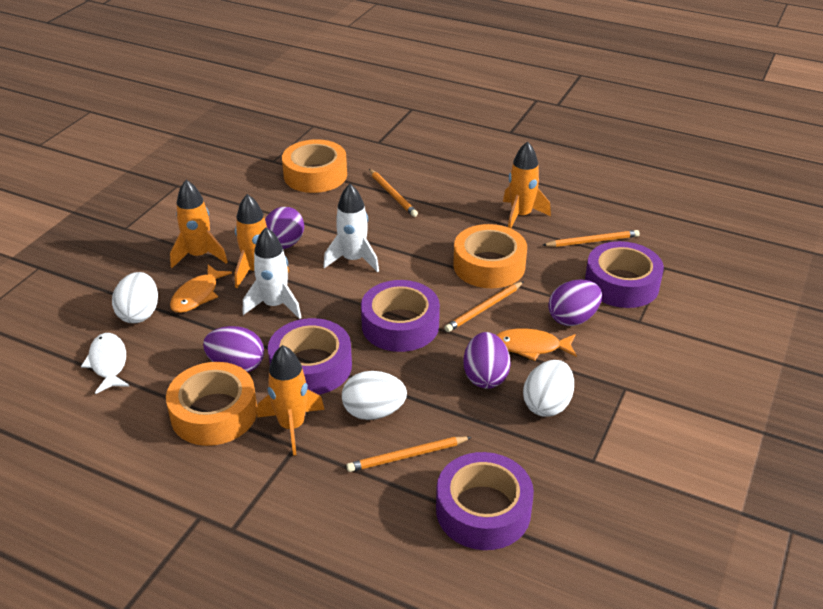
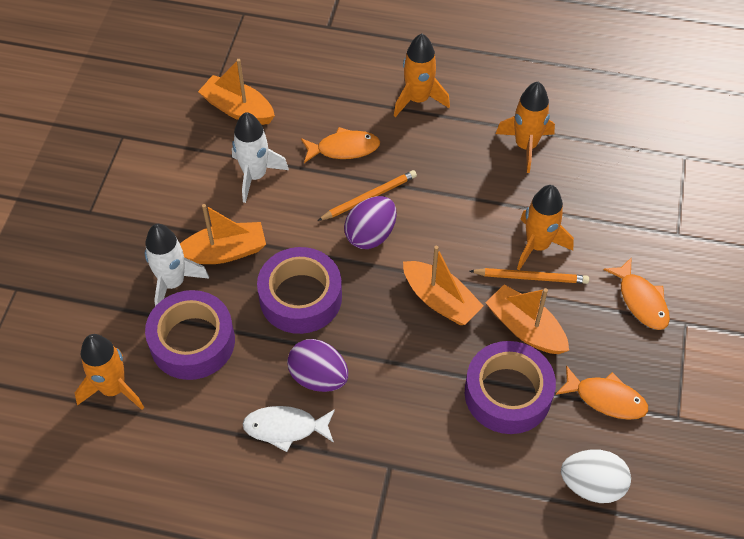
orange boat: none = 0 -> [180,204,266,264] [198,59,275,125] [403,246,483,325] [485,285,569,354] = 4
orange fish: [170,265,232,313] [497,328,577,361] = 2 -> [301,127,380,163] [555,365,648,420] [603,257,670,330] = 3
orange pencil: [346,436,472,472] [369,169,418,217] [444,281,524,332] [543,230,640,247] = 4 -> [317,170,417,221] [470,268,589,284] = 2
orange tape: [166,362,257,446] [282,139,347,193] [453,224,527,288] = 3 -> none = 0
purple egg: [203,326,264,372] [265,207,304,249] [463,332,511,389] [548,279,602,326] = 4 -> [287,339,348,392] [344,196,397,249] = 2
purple tape: [268,318,352,395] [361,280,440,352] [436,452,534,550] [585,241,664,308] = 4 -> [145,290,235,380] [257,247,342,334] [465,341,556,434] = 3
white egg: [112,272,158,323] [342,371,407,420] [523,360,574,417] = 3 -> [561,449,631,503] = 1

